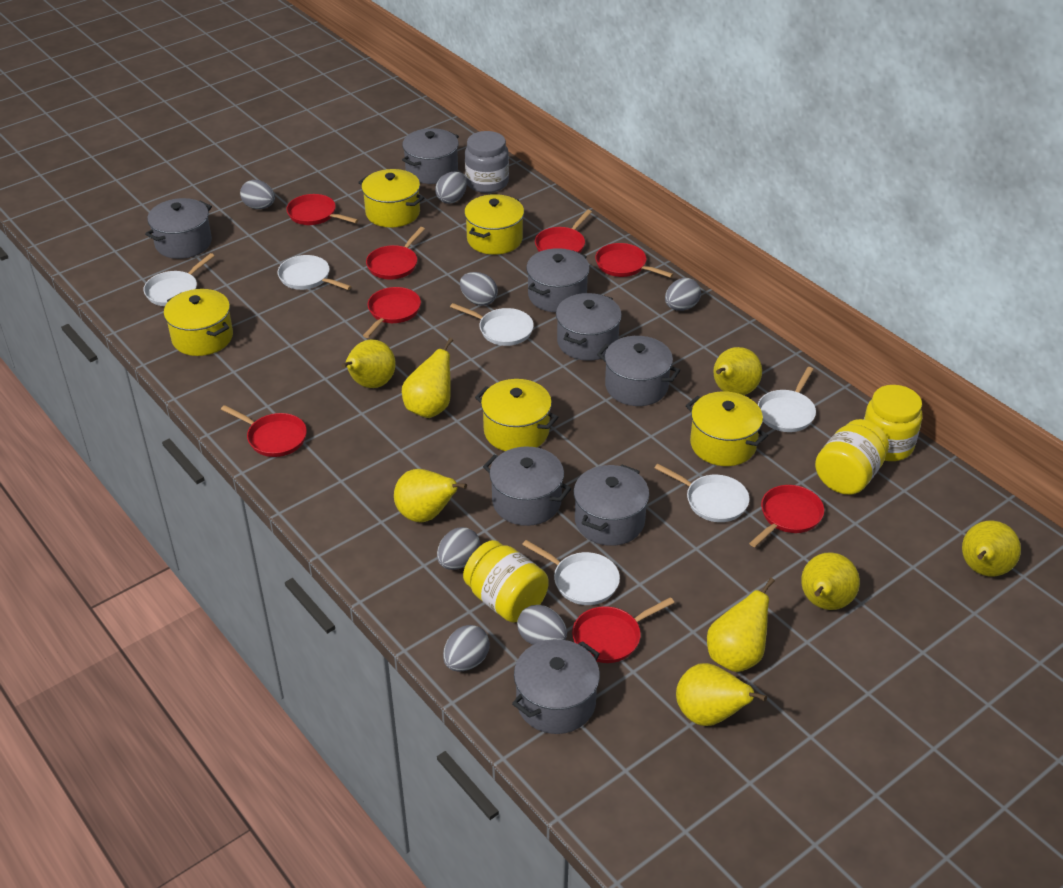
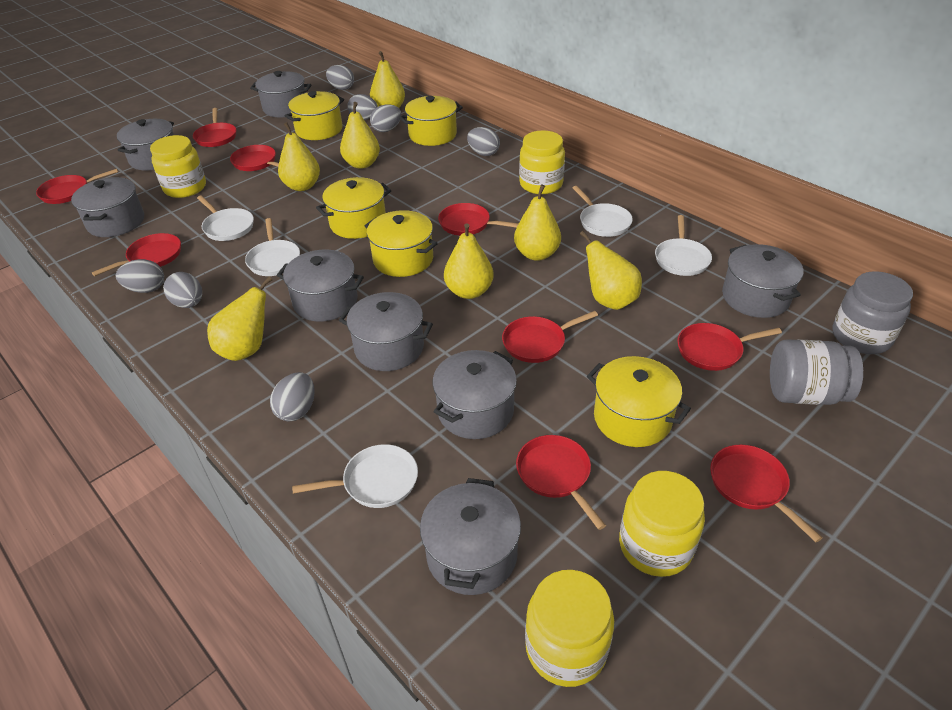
grey jar: [465,131,509,193] = 1 -> [770,339,863,405] [833,271,913,354] = 2
red pan: [221,405,307,457] [286,194,358,225] [363,287,421,338] [366,227,425,280] [535,210,592,253] [572,597,674,663] [595,243,674,278] [749,485,824,547] = 8 -> [36,169,118,204] [92,233,181,276] [193,108,236,147] [230,145,279,171] [438,203,519,236] [502,311,598,363] [516,435,606,530] [677,323,782,371] [710,445,822,542] = 9
white pan: [144,253,214,306] [277,255,352,290] [450,303,534,346] [522,540,620,605] [655,464,749,522] [758,367,816,432] = 6 -> [197,196,254,241] [245,218,300,276] [292,444,418,508] [573,186,633,237] [655,215,712,276] = 5
yellow jar: [463,540,548,623] [815,419,889,495] [864,385,922,461] = 3 -> [150,135,206,198] [519,130,565,194] [525,570,614,687] [619,471,705,577] = 4
yellow pear: [341,340,396,388] [394,469,467,523] [402,338,453,418] [676,663,767,726] [707,578,775,672] [713,347,762,395] [801,552,860,610] [962,521,1021,576] = 8 -> [207,276,272,361] [278,122,320,191] [340,102,380,169] [370,51,405,108] [444,223,494,299] [514,184,561,261] [580,231,642,310] = 7

